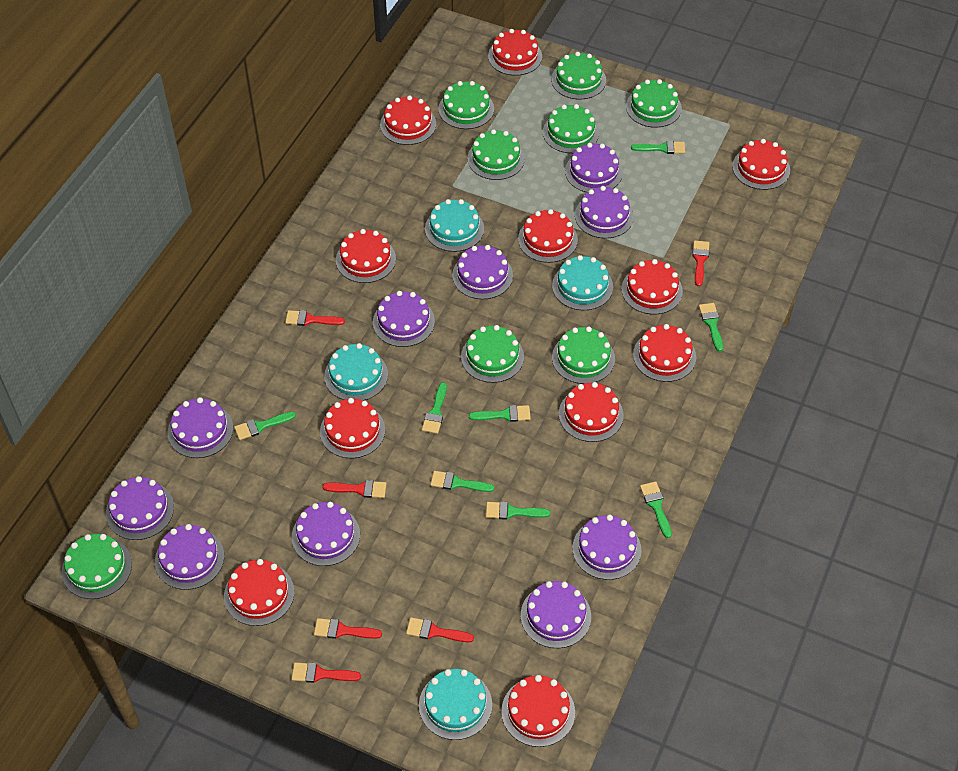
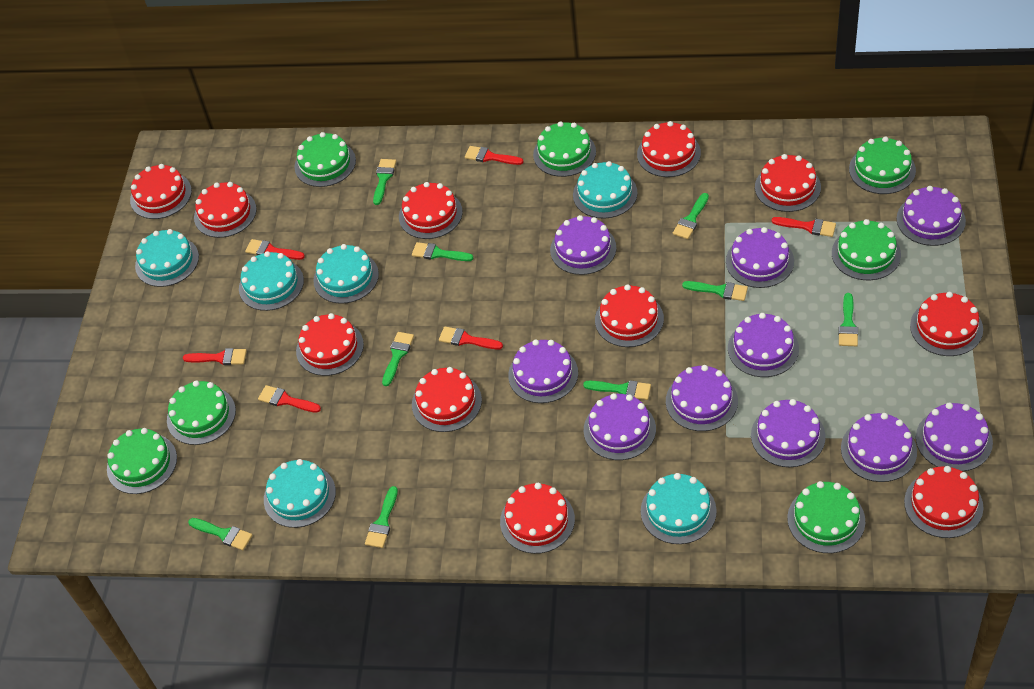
green brush: [234,411,296,440] [422,382,447,434] [430,471,494,492] [469,405,531,422] [486,502,550,520] [631,141,685,154] [640,481,672,538] [699,303,723,352] = 8 -> [188,518,253,550] [365,486,398,548] [373,159,396,205] [382,332,414,386] [412,242,473,261] [583,380,651,400] [673,193,709,239] [682,281,748,301] [838,293,858,346] = 9
green cake: [62,534,132,599] [438,81,494,129] [461,325,524,383] [467,129,525,180] [543,104,599,153] [551,52,606,100] [552,326,615,384] [626,79,682,128] = 8 -> [107,428,177,494] [167,380,236,445] [294,132,356,187] [533,121,596,177] [787,481,865,553] [832,219,901,280] [849,136,916,194] = 7
turquoise cake: [324,343,388,401] [419,669,492,740] [425,199,484,252] [552,255,613,310] = 4 -> [135,229,199,287] [239,251,304,311] [264,459,336,528] [313,244,379,304] [573,161,638,219] [641,473,717,544] = 6

